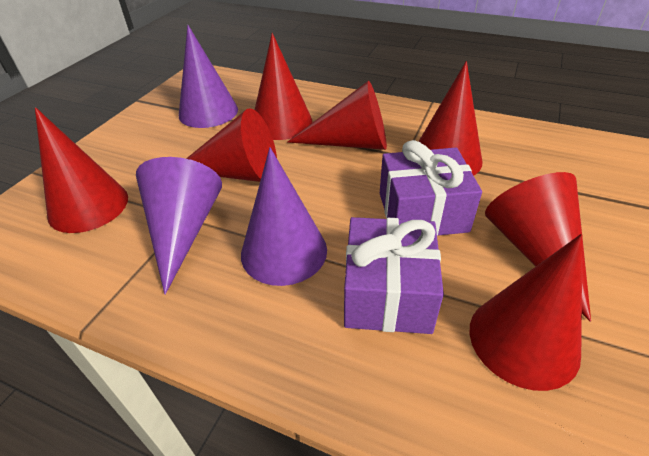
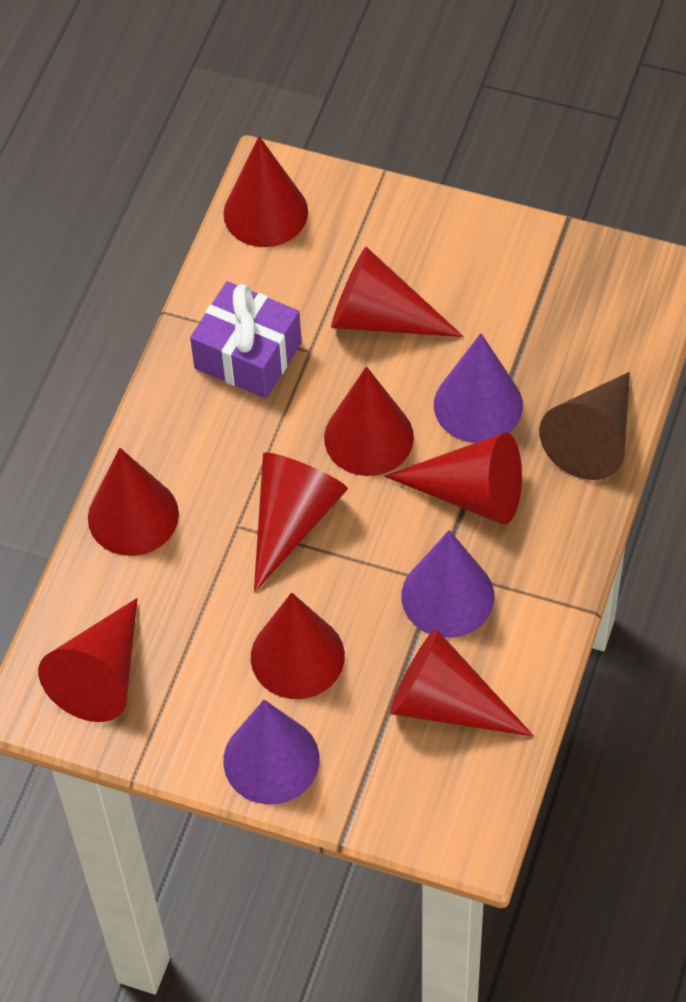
brown cone: none = 0 -> [539,372,630,480] = 1
purple gift: [344,217,444,334] [380,140,482,236] = 2 -> [190,281,302,398] = 1
red cone: [35,107,128,233] [186,108,277,182] [255,33,313,140] [287,81,387,150] [418,61,482,176] [470,234,582,391] [485,172,591,322] = 7 -> [38,598,138,722] [88,448,179,556] [223,136,308,247] [251,592,345,699] [254,452,348,593] [324,366,414,476] [331,247,464,337] [384,432,522,525] [390,629,534,737] = 9

